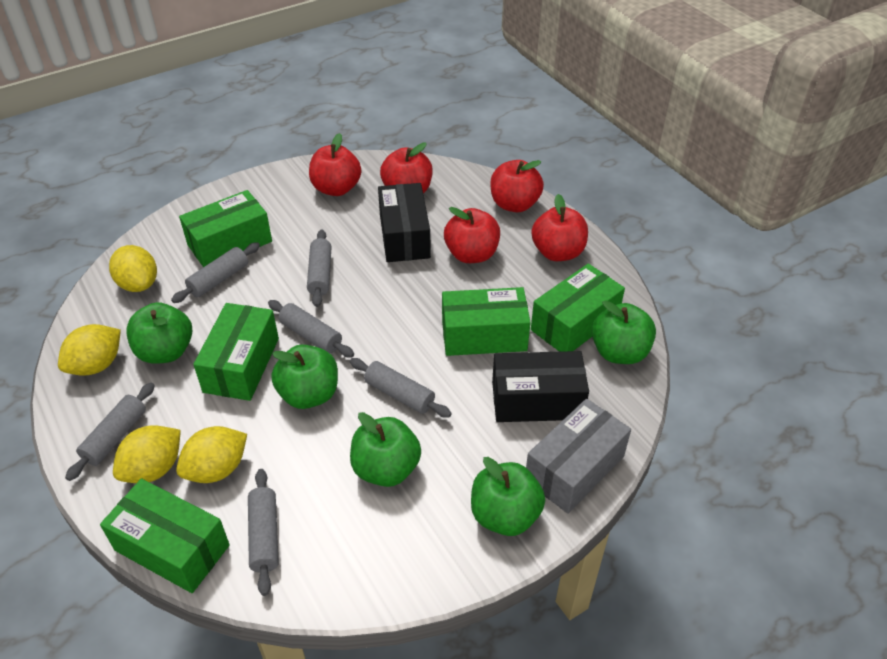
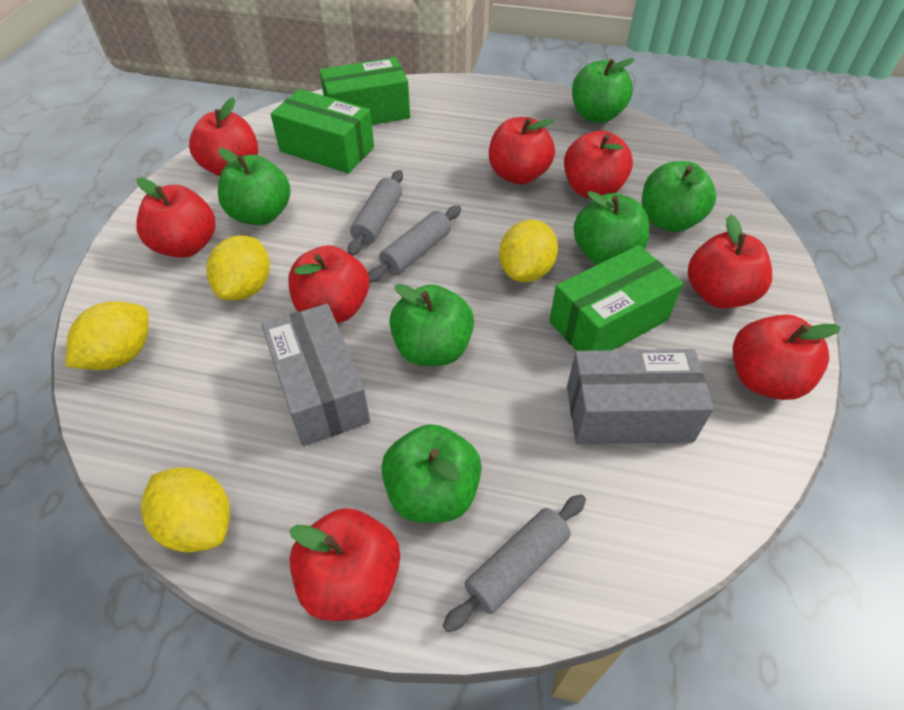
black box: [378,183,431,262] [492,351,589,422] = 2 -> none = 0
green apple: [126,302,192,364] [271,345,338,409] [350,412,421,487] [471,457,545,536] [591,300,656,364] = 5 -> [218,148,291,225] [381,424,482,523] [389,284,474,366] [572,58,635,123] [574,191,649,265] [642,161,716,232] = 6
green box: [100,478,230,593] [179,190,272,267] [193,303,279,401] [442,287,531,356] [531,263,625,352] = 5 -> [271,89,374,174] [319,57,410,125] [549,245,683,351] = 3
grey box: [526,399,631,514] = 1 -> [261,303,370,446] [567,349,714,444] = 2
grey rolling pin: [65,383,155,481] [171,242,260,303] [248,469,279,596] [268,300,354,358] [307,230,332,307] [350,358,452,418] = 6 -> [348,170,403,256] [368,205,461,283] [443,494,586,633] = 3
red apple: [309,133,361,196] [380,142,433,194] [444,207,500,263] [490,160,544,212] [532,194,588,261] = 5 -> [136,178,216,258] [189,97,258,176] [288,245,369,323] [290,508,400,621] [489,117,555,184] [564,131,633,199] [688,214,772,308] [733,315,841,400] = 8

